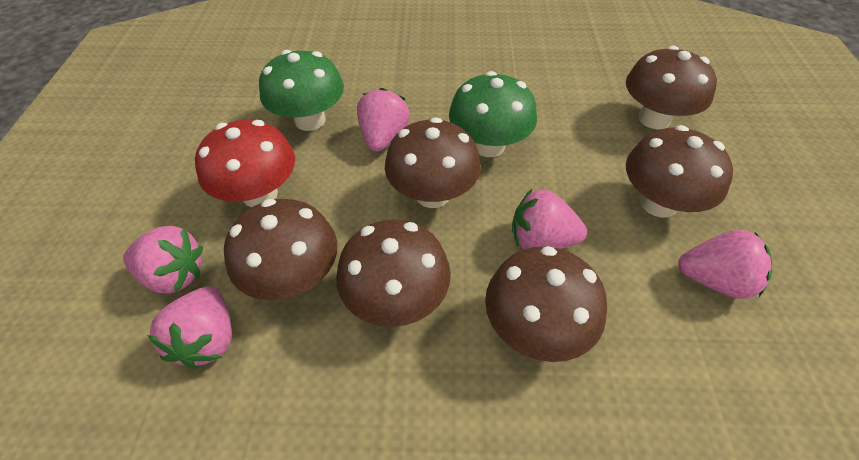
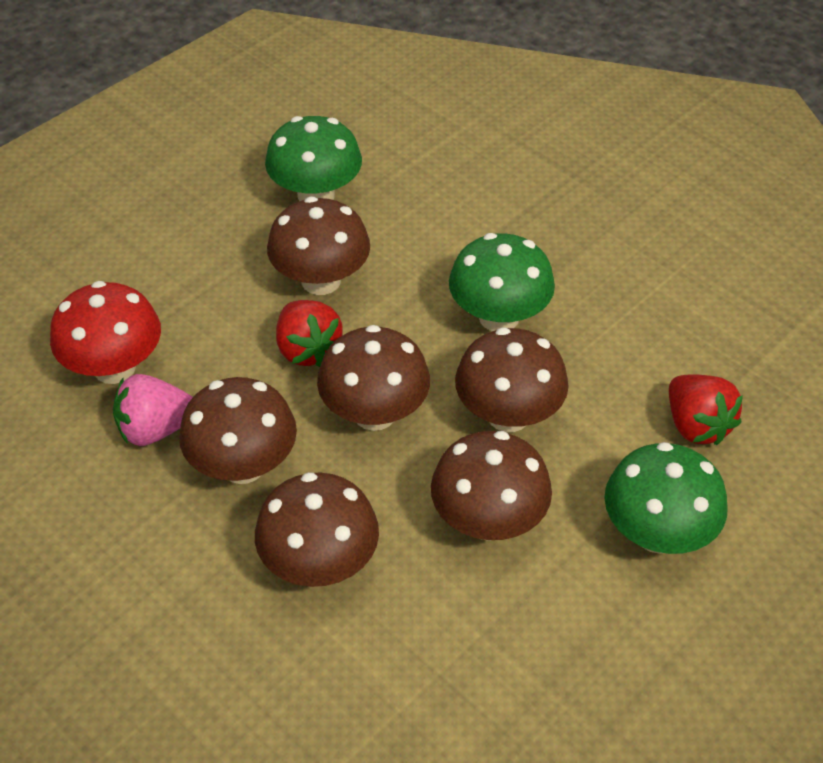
green mushroom: [259,50,344,131] [449,71,537,157] = 2 -> [265,116,362,201] [449,233,555,331] [604,442,728,554] = 3
pink strawberry: [123,226,203,294] [147,286,232,369] [357,88,410,152] [512,188,587,249] [678,230,772,299] = 5 -> [113,374,193,446] = 1
red strawberry: none = 0 -> [276,300,343,367] [669,374,743,445] = 2

